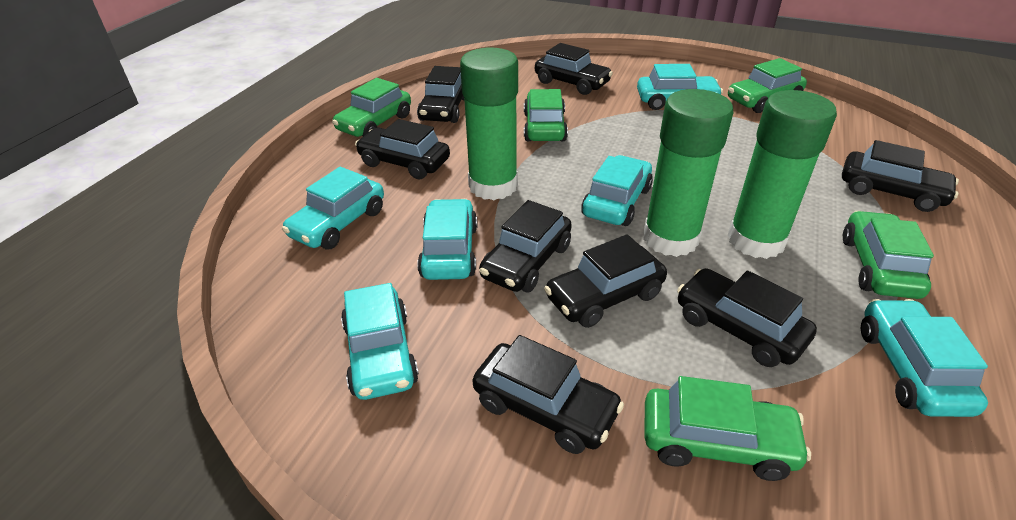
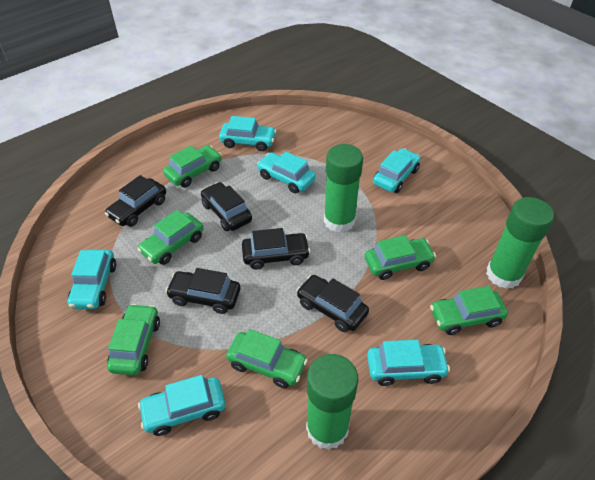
black car: [355,119,450,179] [417,66,464,123] [472,335,624,454] [479,200,572,293] [535,43,613,95] [544,234,667,328] [677,268,817,367] [842,140,959,212] = 8 -> [105,175,166,227] [165,268,241,314] [201,182,252,231] [242,228,310,270] [296,275,369,332] = 5
green car: [332,78,411,137] [524,89,568,141] [644,376,811,481] [728,58,807,113] [843,211,934,299] = 5 -> [107,304,160,375] [137,210,203,265] [163,145,222,187] [226,329,308,389] [365,235,436,280] [430,286,508,335] = 6

